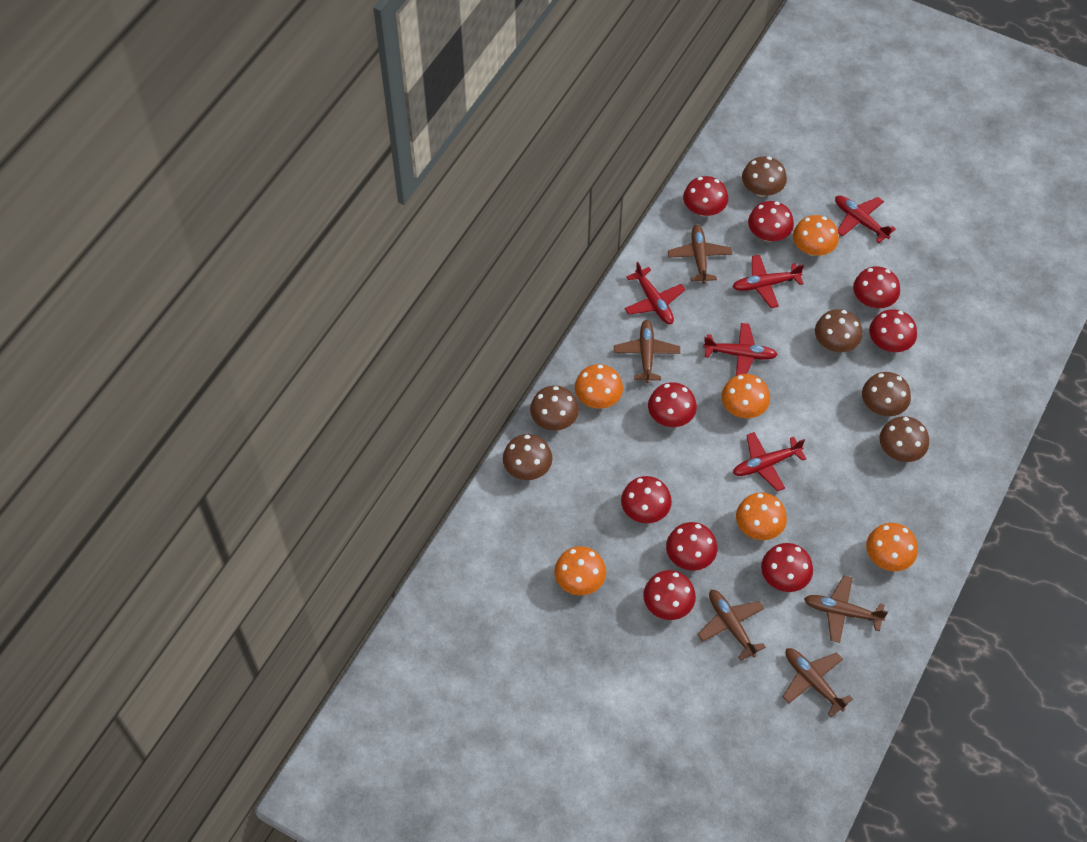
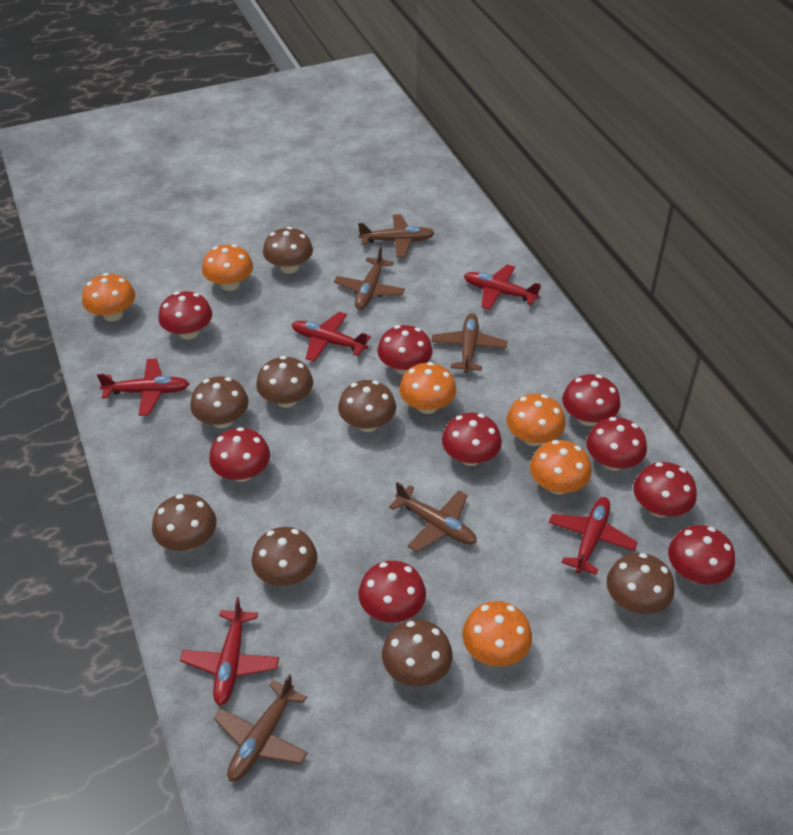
brown mushroom: [503,434,553,480] [530,386,579,431] [742,156,787,197] [815,309,863,352] [862,372,911,416] [880,416,929,462] = 6 -> [152,494,216,551] [190,376,249,428] [251,527,318,586] [256,356,313,408] [263,227,313,274] [338,380,396,432] [382,620,452,687] [606,553,674,614] = 8

